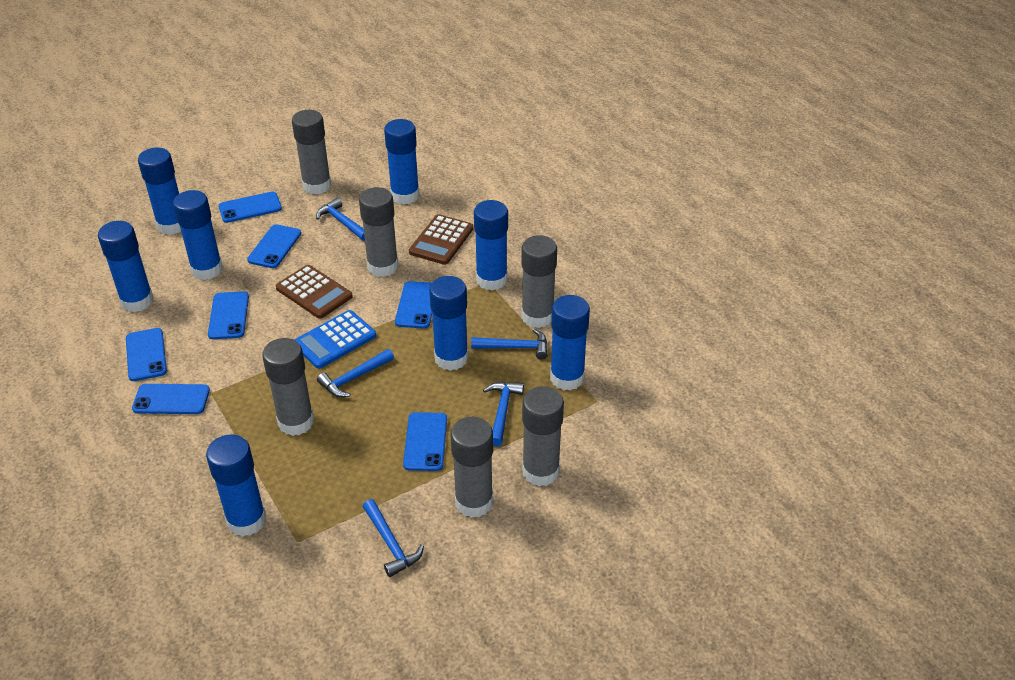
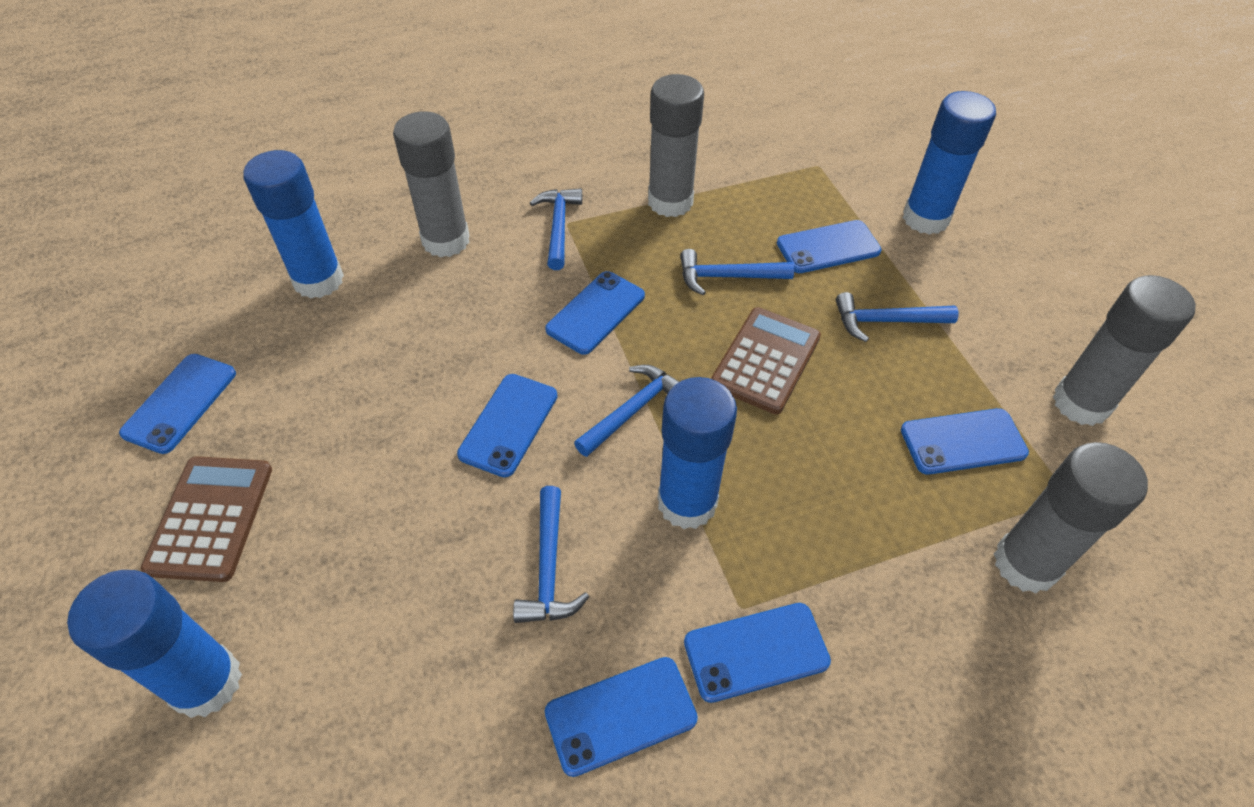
blue calculator: [294,310,376,369] = 1 -> none = 0
blue glue stick: [98,221,154,312] [138,147,181,235] [173,190,223,280] [206,434,266,537] [384,119,420,204] [429,276,468,371] [474,200,508,291] [550,295,590,391] = 8 -> [67,570,242,718] [243,150,344,299] [657,377,737,529] [903,91,996,235] = 4
grey glue stick: [262,338,314,436] [292,110,331,195] [359,187,399,277] [451,417,493,518] [521,235,557,328] [522,386,564,486] = 6 -> [393,111,470,258] [648,74,704,217] [994,442,1148,593] [1053,275,1196,426] = 4

